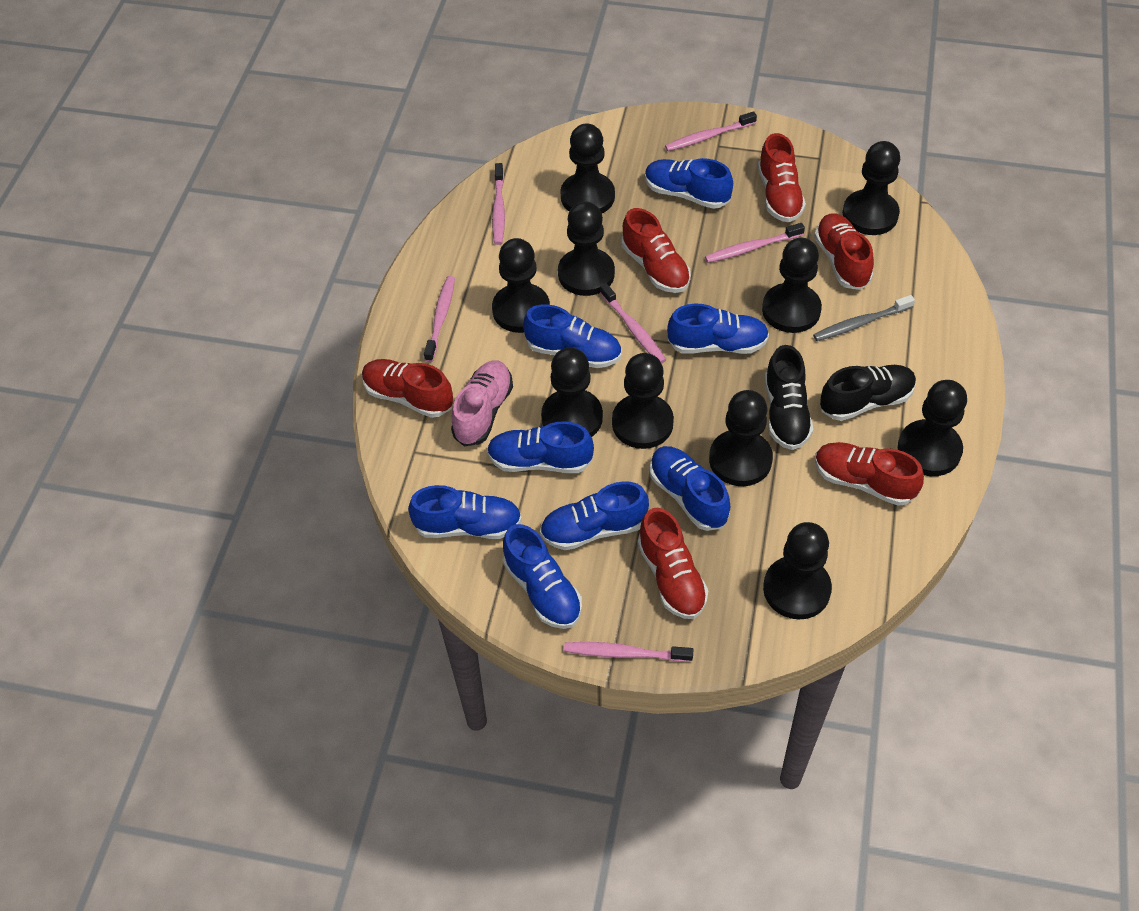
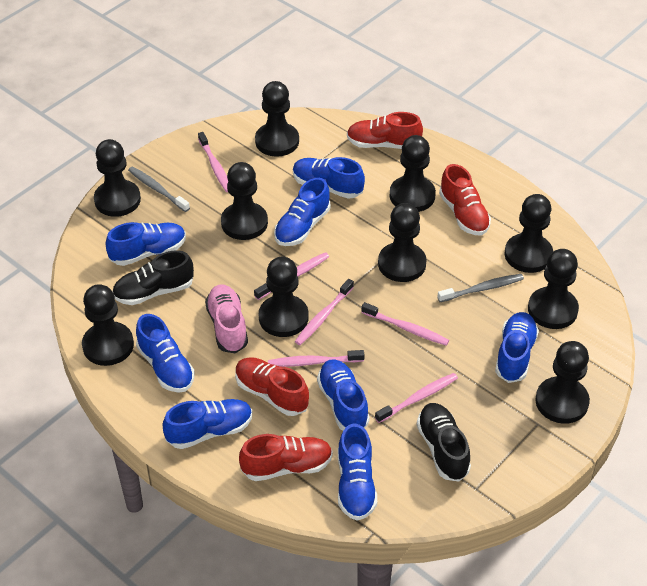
grey toothbrush: [813,295,915,341] = 1 -> [128,166,190,212] [437,274,524,302] = 2
red shoe: [362,359,453,418] [622,208,691,293] [638,507,708,619] [758,133,806,222] [814,213,874,290] [815,442,924,506] = 6 -> [235,357,309,416] [239,434,333,481] [347,112,423,149] [439,164,491,235] = 4

